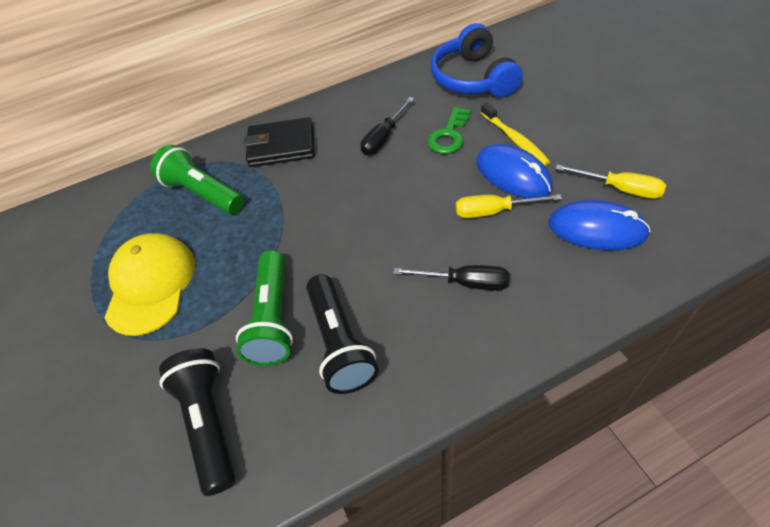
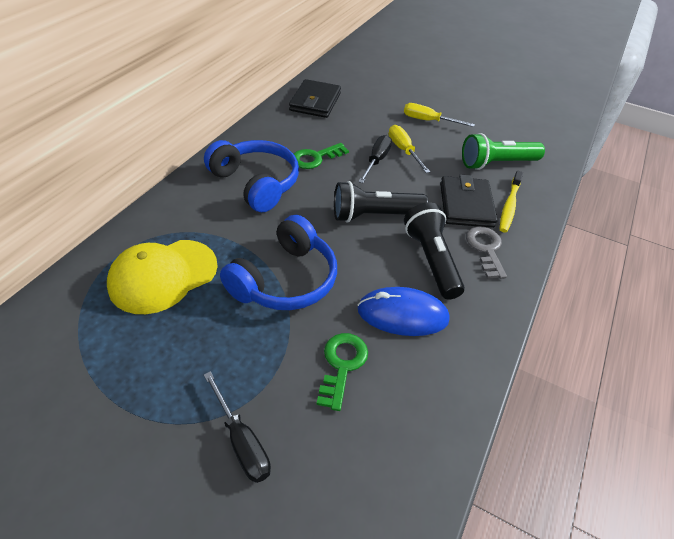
black wallet: [244,117,315,167] = 1 -> [289,79,341,118] [440,175,498,228] = 2
blue headphones: [431,23,523,98] = 1 -> [204,140,299,212] [220,215,337,310] = 2
blue mouse: [476,144,553,198] [548,200,651,250] = 2 -> [357,287,450,336] = 1
green flashlight: [150,145,244,214] [236,250,293,366] = 2 -> [462,133,545,170] = 1
green key: [427,107,471,154] = 1 -> [294,143,349,169] [317,333,368,411] = 2
grey key: none = 0 -> [466,226,507,279] = 1

